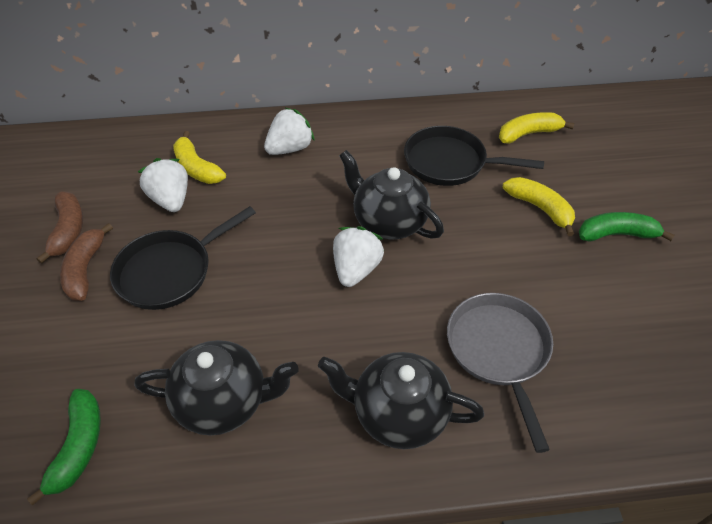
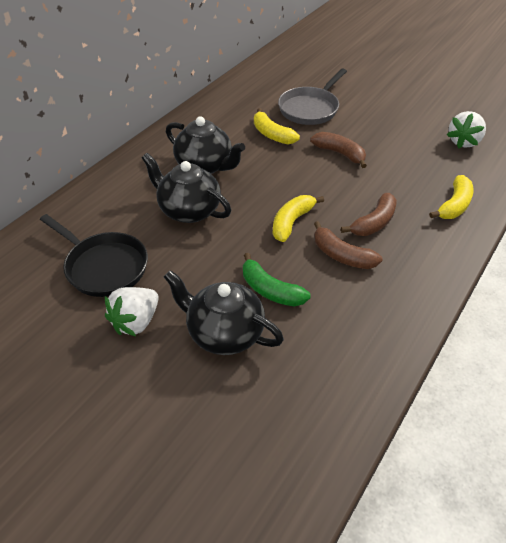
black pan: [110,206,256,310] [404,126,544,186] = 2 -> [40,214,148,297] = 1
brown banana: [37,191,83,264] [60,223,113,301] = 2 -> [310,132,367,168] [314,221,383,269] [341,193,397,236] = 3
green banana: [27,389,101,506] [579,212,674,242] = 2 -> [243,253,311,307] = 1
white strawberry: [138,158,188,212] [264,108,315,155] [333,226,384,287] = 3 -> [105,287,159,336] [447,111,486,149] = 2

